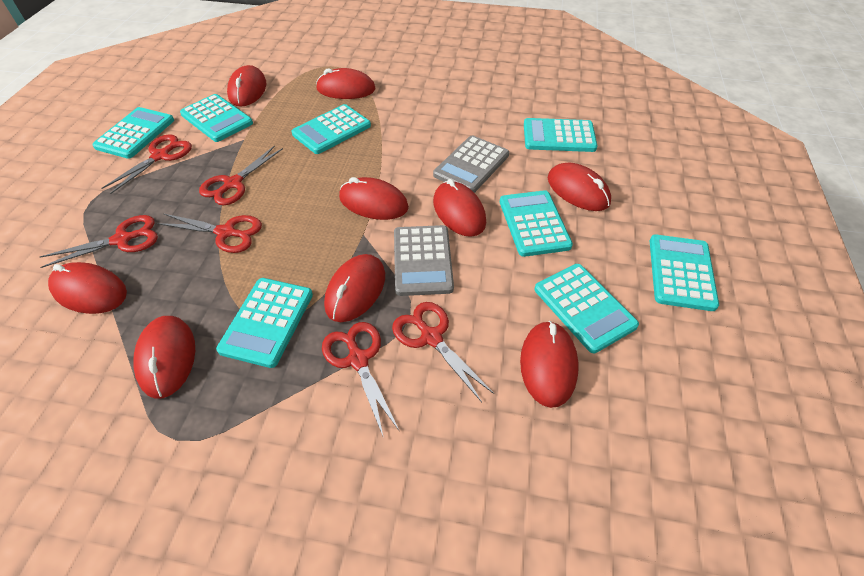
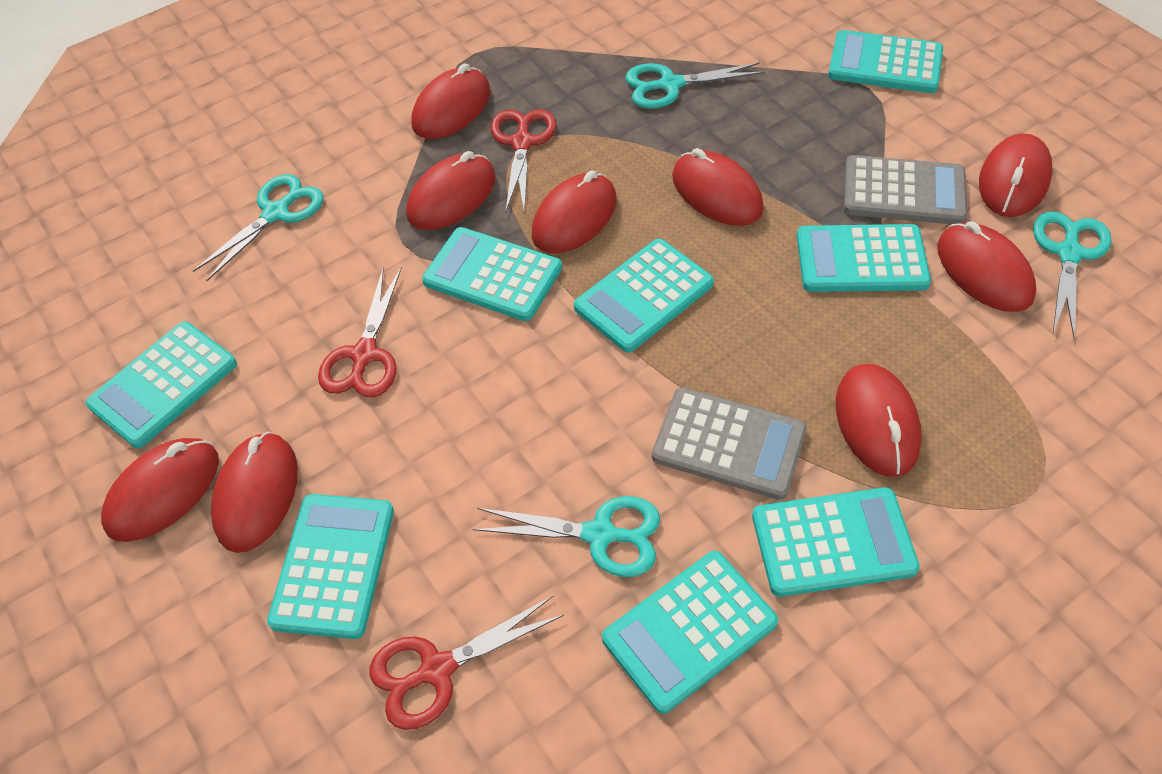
red scissors: [40,215,158,268] [102,134,192,194] [157,213,262,253] [199,145,283,205] [322,322,400,438] [392,302,494,402] = 6 -> [318,267,402,398] [369,596,564,730] [490,109,557,212] = 3
turquoise scissors: none = 0 -> [193,174,324,281] [473,496,660,577] [625,62,765,109] [1033,211,1112,338] = 4

